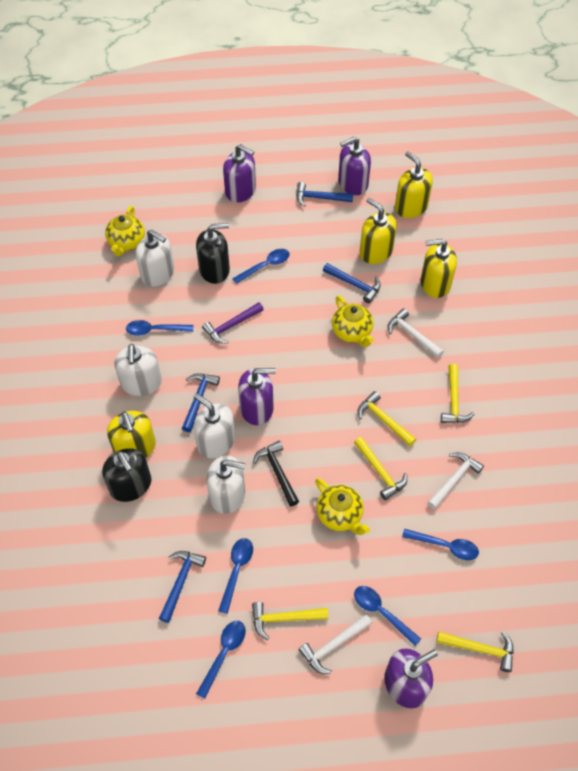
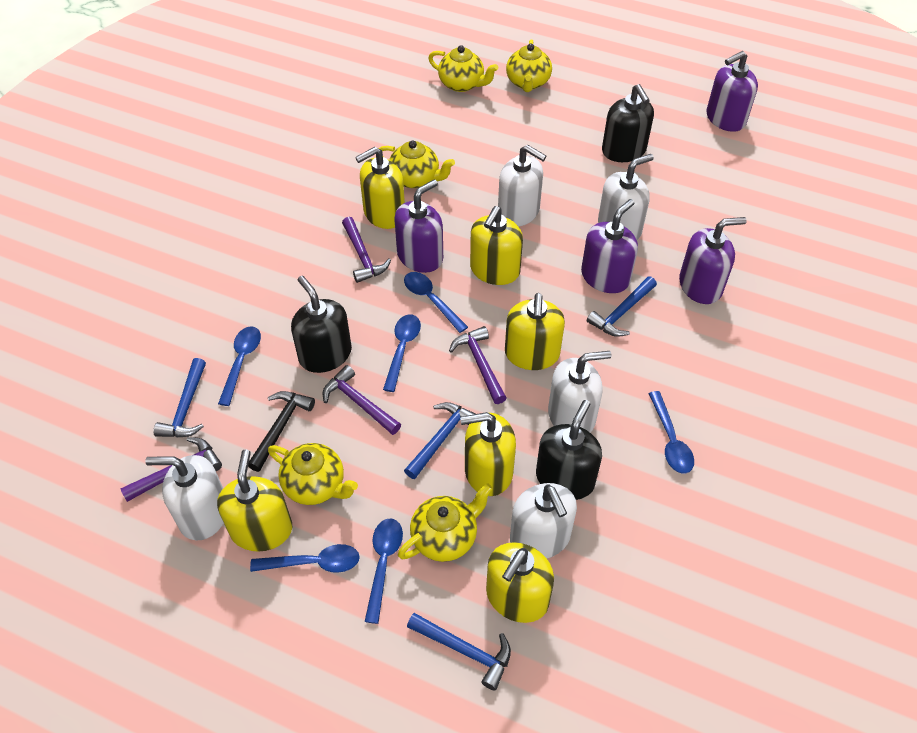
black soap dispenser: [102,448,151,502] [196,223,230,284] = 2 -> [291,276,352,373] [536,400,602,500] [602,84,654,162] = 3
purple hammer: [202,302,264,344] = 1 -> [120,437,222,502] [322,365,401,435] [342,217,391,283] [449,326,507,404] = 4
white hammer: [298,614,372,674] [387,308,444,358] [427,452,484,510] = 3 -> none = 0
white soap dispenser: [114,344,162,396] [136,230,174,287] [193,393,235,458] [206,455,245,514] = 4 -> [145,455,224,540] [498,145,546,226] [510,483,577,558] [548,351,612,433] [598,154,654,240] = 5
yellow hammer: [252,602,328,640] [354,437,407,500] [357,391,416,446] [436,631,514,672] [441,364,474,423] = 5 -> none = 0
yellow soap dispenser: [107,411,156,458] [359,198,397,264] [395,151,433,218] [421,239,457,298] = 4 -> [217,449,292,552] [355,147,405,229] [460,412,516,496] [470,206,523,285] [486,542,554,623] [505,293,565,370] = 6
yellow teapot: [105,206,145,256] [315,478,370,535] [332,295,374,347] = 3 -> [268,443,358,505] [379,140,455,188] [398,483,493,562] [428,45,498,92] [506,39,552,92] = 5

